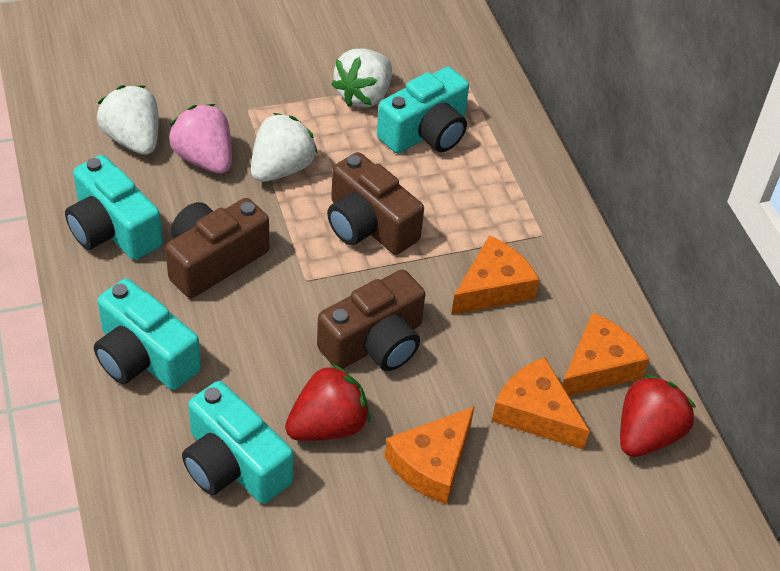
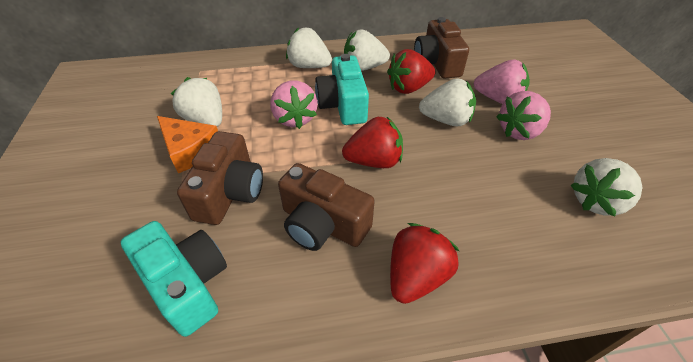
orange cheese: [385,406,475,505] [451,235,539,315] [492,357,590,450] [562,312,649,396] = 4 -> [157,116,218,173] = 1
pink strawberry: [168,104,232,174] = 1 -> [270,80,318,129] [474,60,530,104] [496,91,551,140] = 3
red strawberry: [285,364,370,441] [620,374,696,457] = 2 -> [342,117,403,168] [387,49,436,94] [390,223,459,304] = 3
turquoise camera: [65,155,163,260] [94,278,201,390] [182,381,293,504] [377,67,469,153] = 4 -> [121,221,227,337] [315,54,369,125] = 2
white strawberry: [97,85,159,155] [251,113,318,182] [331,49,392,107] = 3 -> [171,77,222,127] [286,27,332,68] [344,29,390,71] [419,78,476,126] [571,158,643,217] = 5

